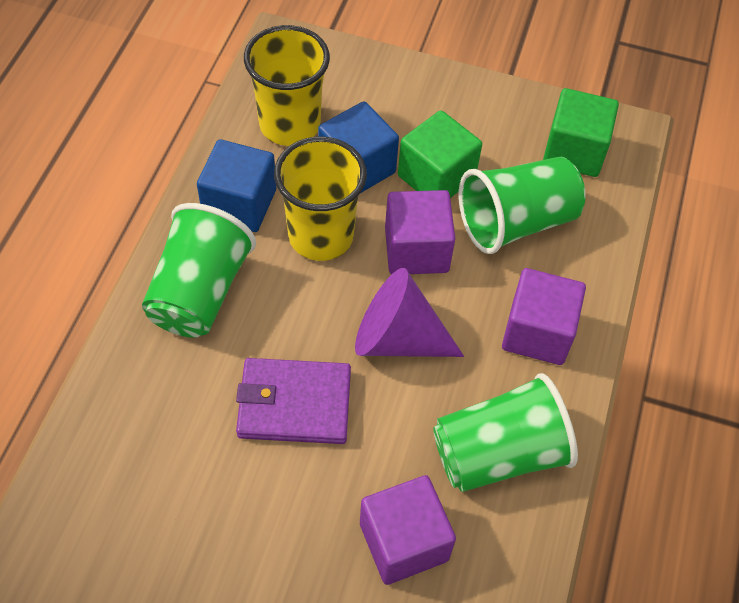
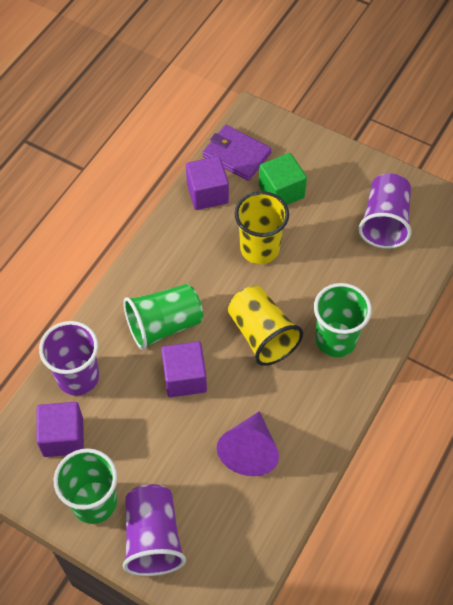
blue cube: [197,139,276,232] [318,101,399,193] = 2 -> none = 0
green cube: [398,110,482,198] [543,88,619,177] = 2 -> [259,153,307,205] = 1
purple cup: none = 0 -> [39,321,99,396] [123,484,186,576] [358,173,412,249] = 3

